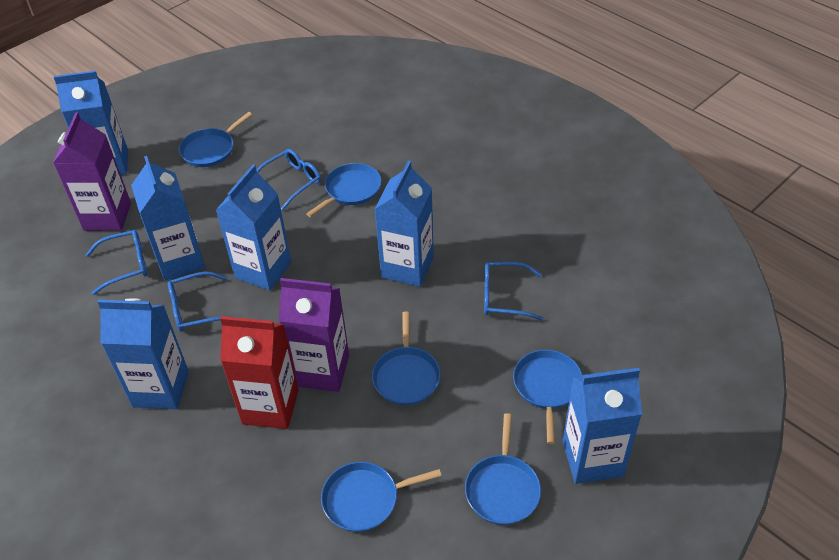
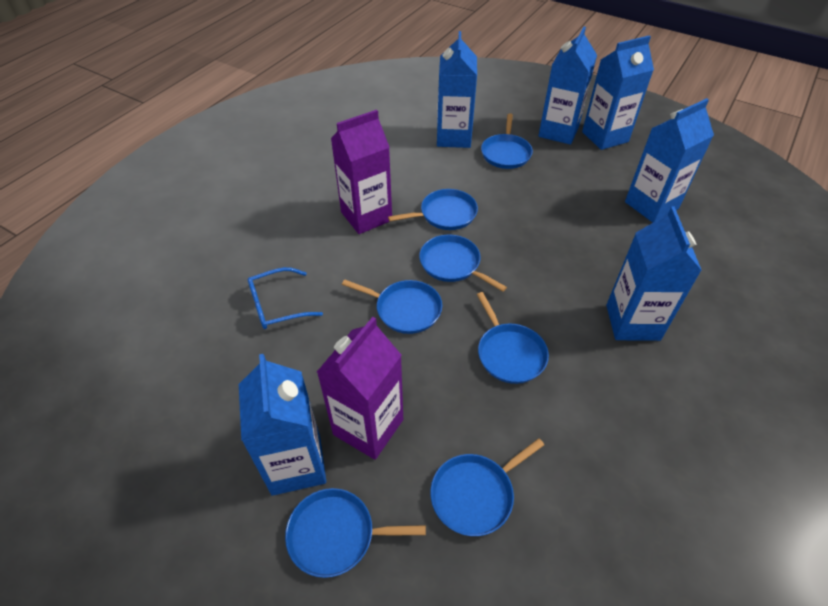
blue glasses: [85,230,148,295] [168,272,238,332] [256,149,321,211] [484,262,543,321] = 4 -> [248,267,323,329] = 1
blue pan: [179,112,252,167] [306,163,382,217] [321,462,441,532] [372,311,441,406] [465,413,541,525] [513,350,582,444] = 6 -> [285,488,426,578] [342,279,442,334] [388,189,478,230] [419,235,507,292] [430,438,544,536] [477,292,549,384] [481,113,533,169] = 7
red carton: [220,316,299,429] = 1 -> none = 0

